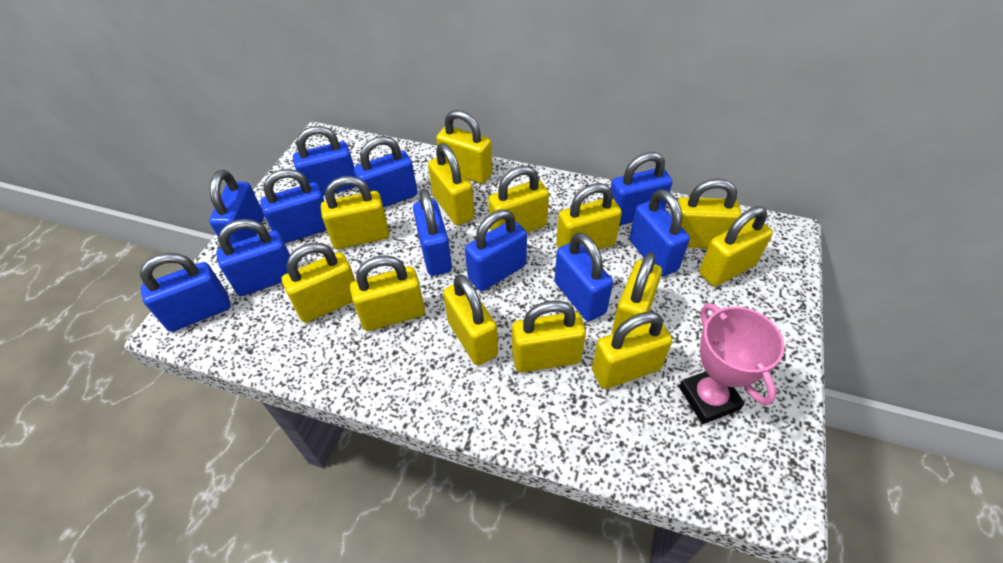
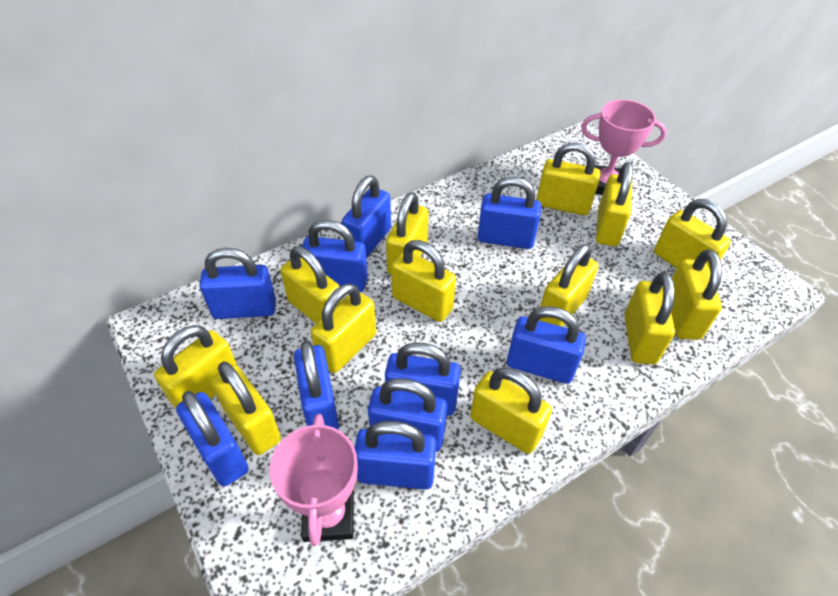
blue padlock: [140,253,231,332] [209,170,264,244] [216,219,290,296] [260,169,327,243] [293,126,356,196] [354,136,417,208] [413,189,452,276] [465,210,527,291] [554,232,613,321] [610,152,672,226] [629,189,690,277] = 11 -> [176,391,249,486] [199,248,276,319] [294,340,339,430] [302,220,368,292] [342,175,391,258] [355,421,436,490] [368,378,447,452] [385,342,461,416] [477,177,541,249] [507,306,586,384] = 10
pink trophy: [679,303,785,424] = 1 -> [269,414,358,546] [581,100,667,195] = 2

